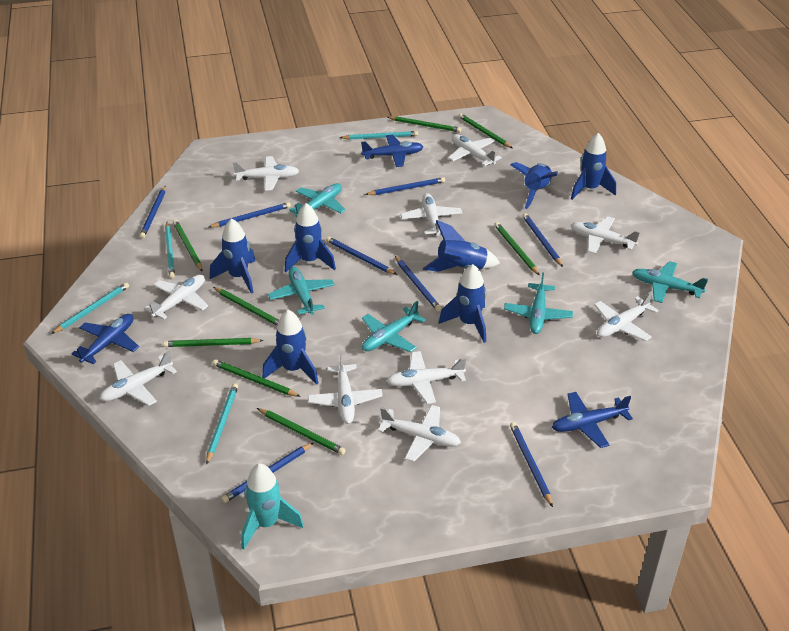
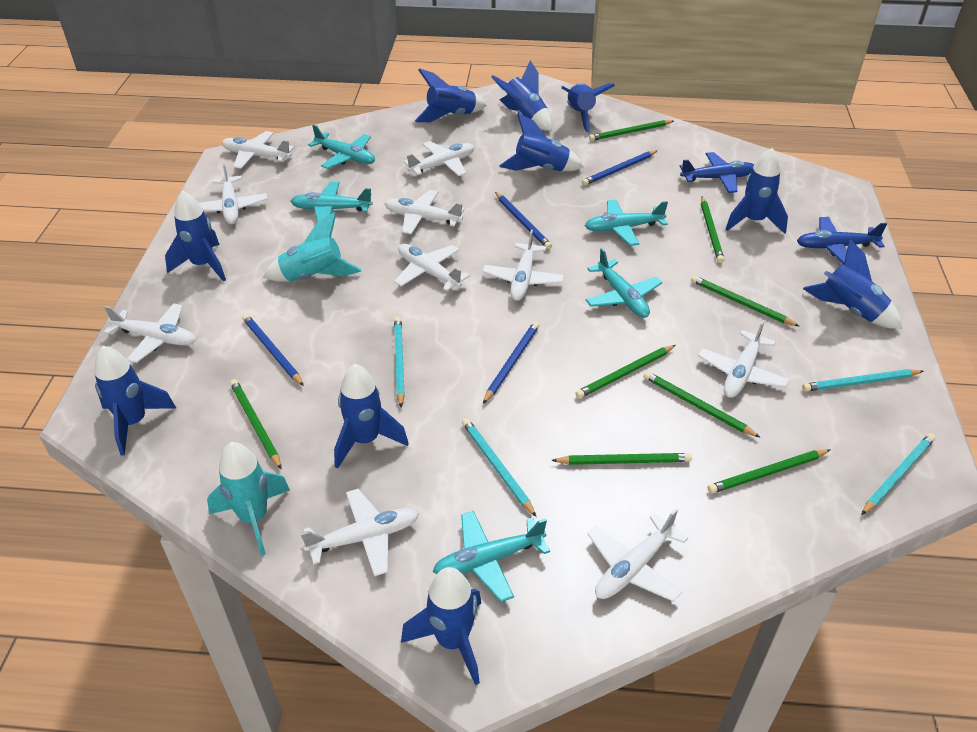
blue pencil: [139,186,166,239] [209,202,291,228] [221,443,313,503] [326,237,397,275] [365,177,445,195] [395,256,441,311] [510,422,553,507] [522,213,563,267] = 8 -> [242,314,304,386] [483,321,539,404] [495,192,552,249] [582,150,658,186] = 4
blue plane: [71,314,139,364] [361,135,423,167] [552,392,633,448] = 3 -> [680,152,754,193] [797,217,887,264] = 2
blue rocket: [210,218,256,294] [262,310,318,385] [285,203,336,272] [423,220,500,272] [439,264,486,343] [510,162,558,209] [571,133,616,200] = 7 -> [94,346,176,456] [165,190,226,282] [334,364,409,469] [401,567,481,685] [415,68,487,122] [491,60,552,131] [499,113,584,171] [561,83,615,133] [725,148,788,234] [803,239,902,329] = 10
turquoise rocket: [241,463,304,550] = 1 -> [207,442,290,556] [264,212,362,281] = 2

